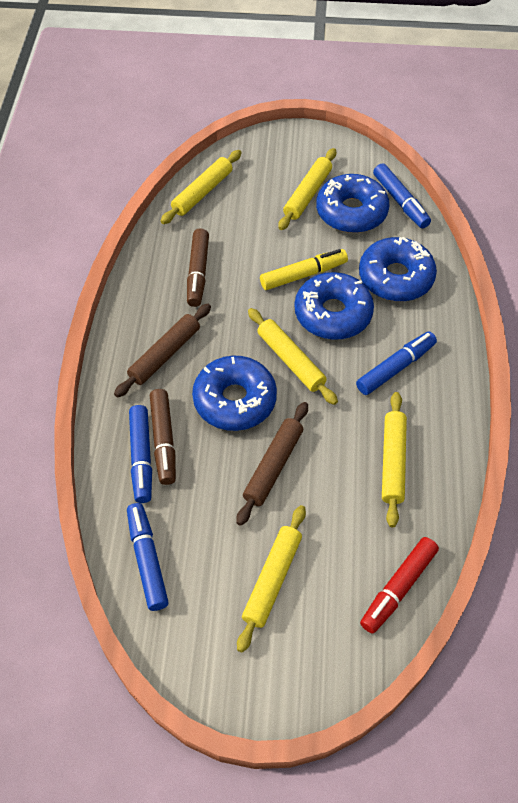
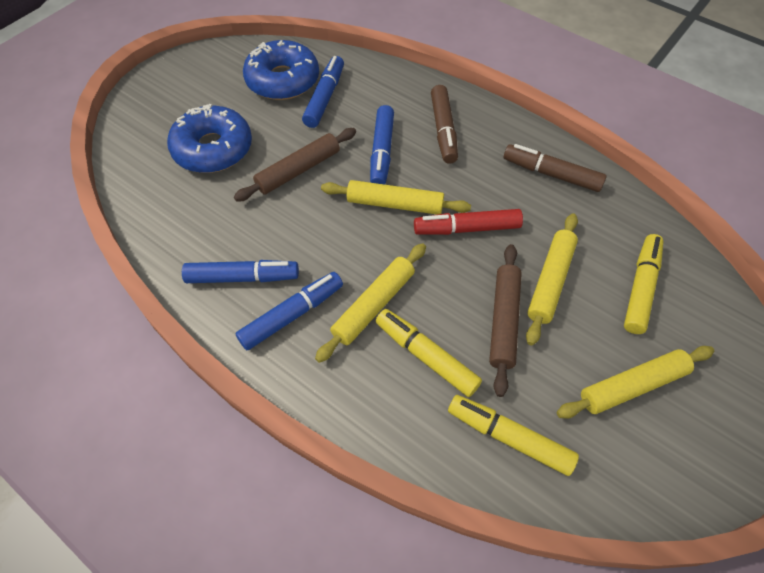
blue donut: [192,356,277,431] [295,272,374,340] [316,174,389,233] [359,237,437,301] = 4 -> [167,104,252,173] [243,40,319,100] = 2
yellow marker: [260,249,348,290] = 1 -> [376,309,482,397] [448,395,579,476] [624,234,663,334] = 3
yellow rolling pin: [161,150,241,224] [237,505,306,653] [248,308,338,405] [278,148,336,230] [382,392,407,527] = 5 -> [315,243,426,363] [321,180,471,215] [526,214,578,345] [557,346,714,419] = 4

